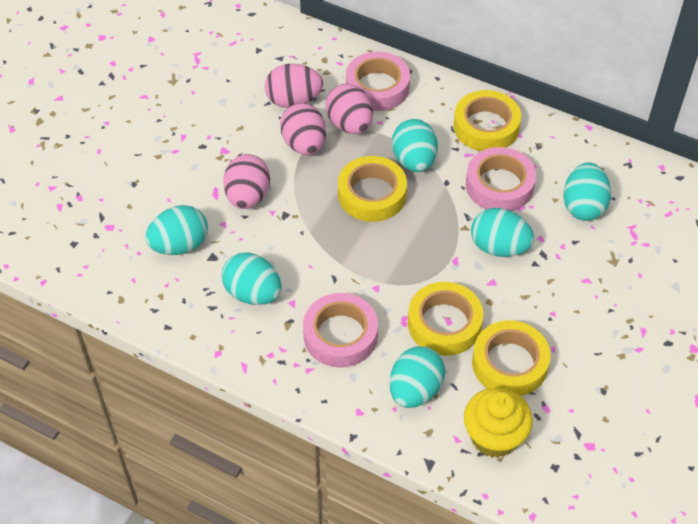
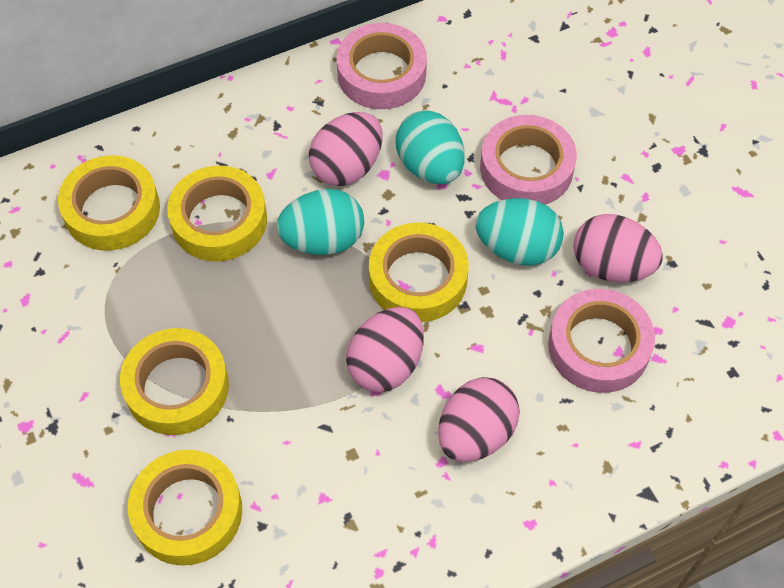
turquoise egg: [145,205,208,255] [222,252,282,305] [389,346,445,408] [392,119,438,172] [471,208,534,257] [563,163,611,221] = 6 -> [277,189,364,255] [396,110,465,184] [475,198,564,266] = 3
yellow cupcake: [464,387,533,458] = 1 -> none = 0
yellow tape: [338,156,407,222] [408,282,483,356] [454,90,521,151] [472,320,551,396] = 4 -> [58,155,160,251] [120,328,229,435] [128,450,242,566] [167,166,267,261] [369,223,469,322] = 5

